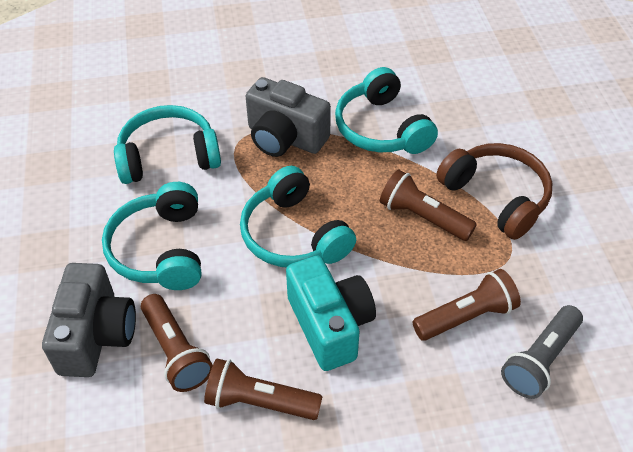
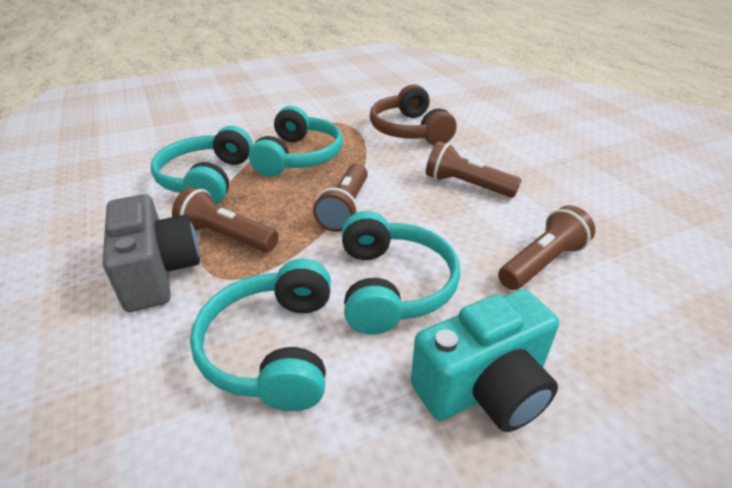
grey camera: [42,263,136,377] [245,77,331,157] = 2 -> [103,194,200,312] = 1
grey flashlight: [501,305,583,399] = 1 -> none = 0

